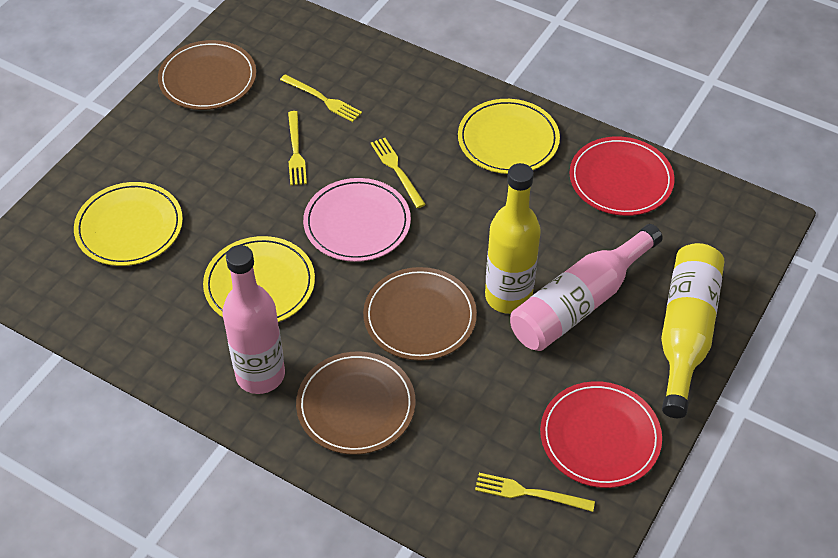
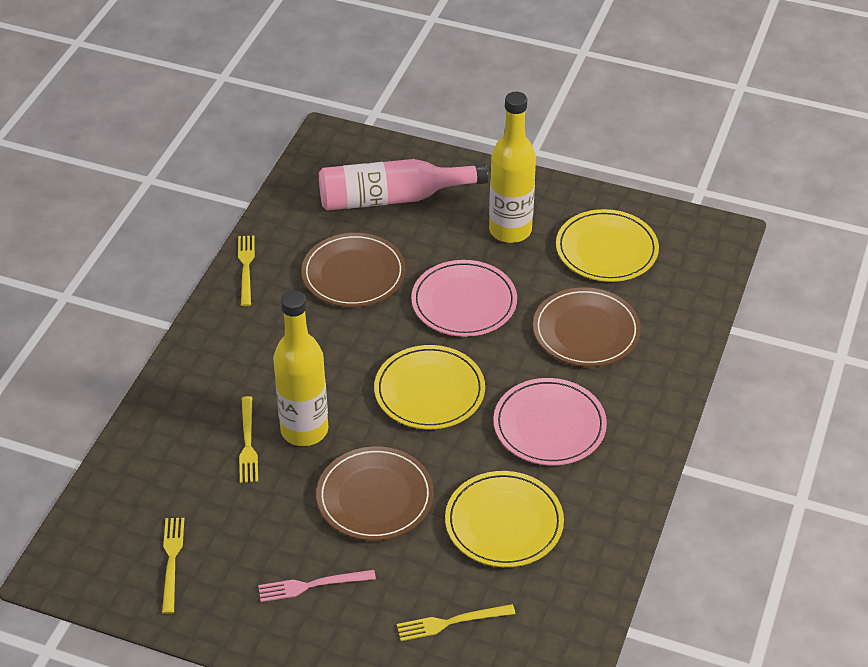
pink bottle: [222,245,285,394] [510,224,663,351] = 2 -> [319,159,488,211] = 1
pink fork: none = 0 -> [258,570,376,602] = 1
pink plate: [303,178,411,262] = 1 -> [411,260,517,337] [493,378,607,465] = 2
red plate: [540,381,662,488] [569,137,674,216] = 2 -> none = 0

